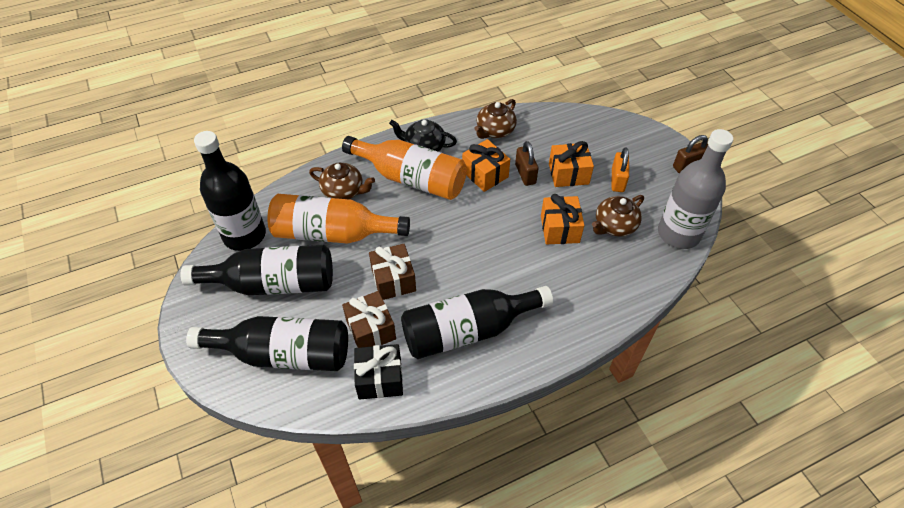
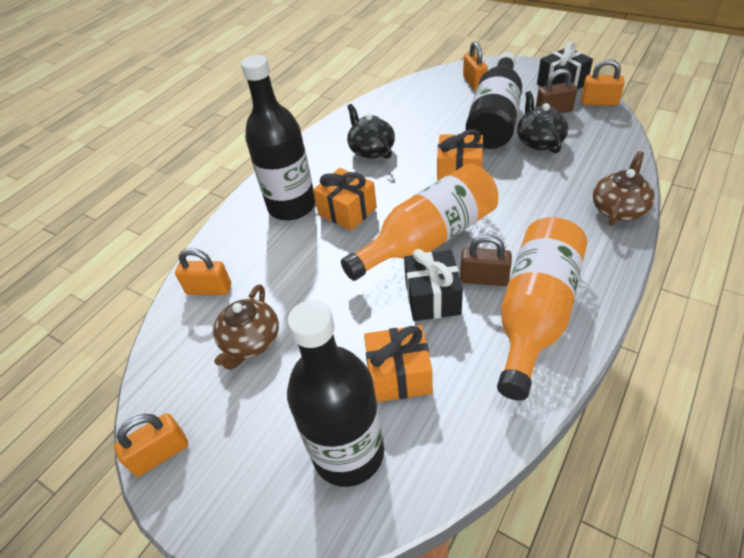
black bottle: [180,245,333,295] [186,316,348,371] [194,131,266,251] [401,286,553,359] = 4 -> [241,55,316,221] [287,300,384,487] [466,52,522,149] = 3
black gift: [354,344,403,400] = 1 -> [404,249,463,321] [537,42,593,89] = 2
black teapot: [389,119,457,152] = 1 -> [347,104,395,159] [517,91,568,153] = 2
brown gift: [342,291,396,348] [369,244,416,300] = 2 -> none = 0
brown teapot: [309,163,375,199] [475,99,517,139] [592,195,644,237] = 3 -> [213,284,279,370] [593,151,655,226] = 2
grey bottle: [658,129,733,249] = 1 -> none = 0
orange padlock: [612,147,629,192] = 1 -> [114,413,188,477] [175,248,231,295] [463,41,488,91] [581,59,625,106] = 4

